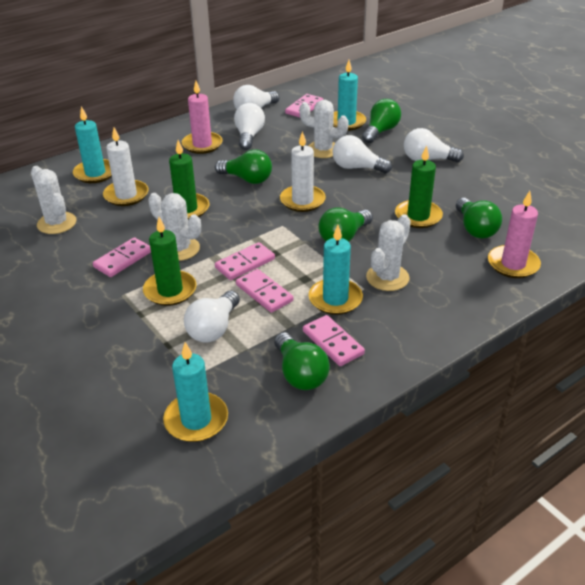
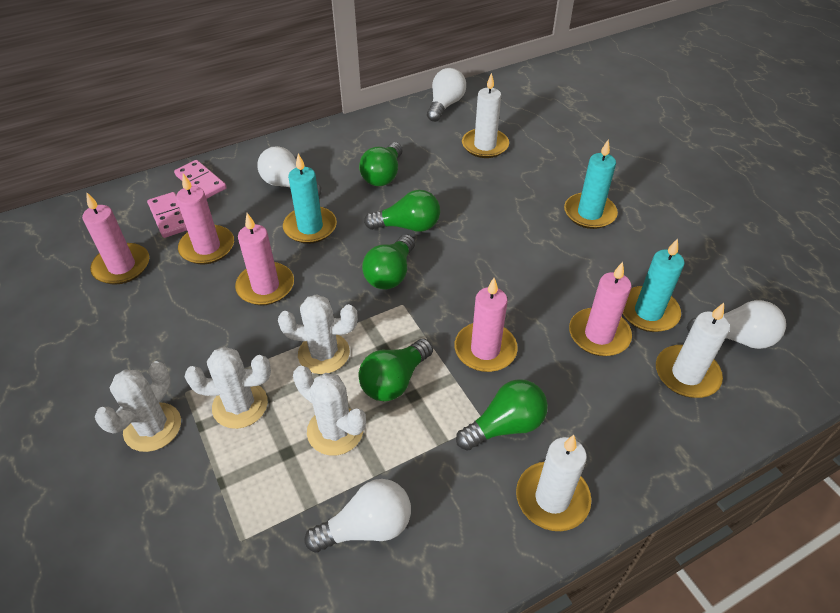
green candle: [143,217,197,306] [169,140,209,219] [395,145,443,228] = 3 -> none = 0
pink candle: [182,81,223,154] [488,191,541,278] = 2 -> [82,193,149,285] [176,174,234,264] [235,213,294,305] [454,278,518,372] [569,262,632,356] = 5
pink domino: [93,237,151,277] [215,242,275,280] [236,269,293,313] [285,94,323,117] [303,315,365,366] = 5 -> [147,192,187,238] [174,160,227,199] = 2
turquoise candle: [73,106,112,183] [163,342,228,442] [309,225,363,315] [333,60,366,131] = 4 -> [283,154,337,244] [564,139,618,229] [622,238,684,332] = 3
white candle: [103,127,149,206] [280,131,326,212] = 2 -> [462,73,509,158] [516,435,591,531] [656,303,730,398] = 3
white light bulb: [184,291,240,343] [233,85,279,109] [234,103,265,150] [333,135,392,173] [404,128,464,162] = 5 -> [257,146,321,196] [305,479,411,553] [427,68,466,122] [687,300,786,349] = 4

